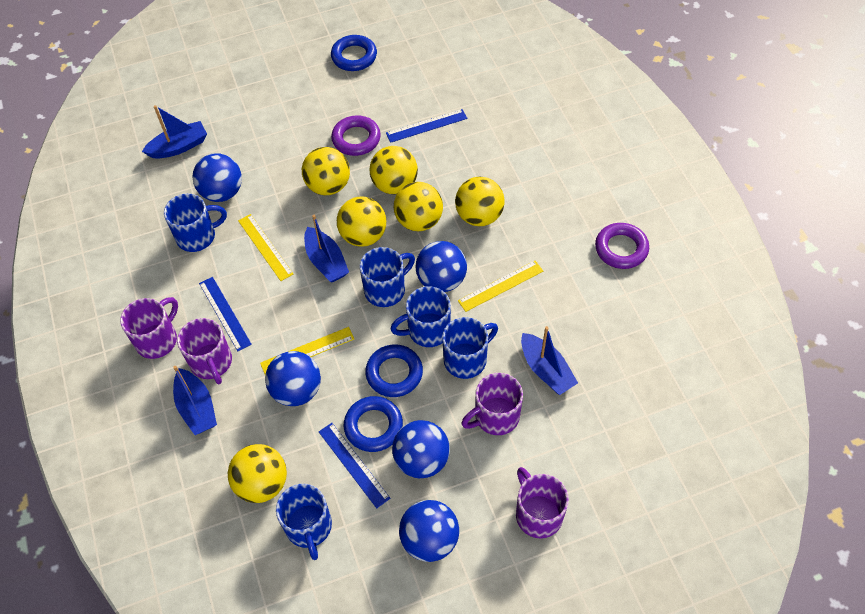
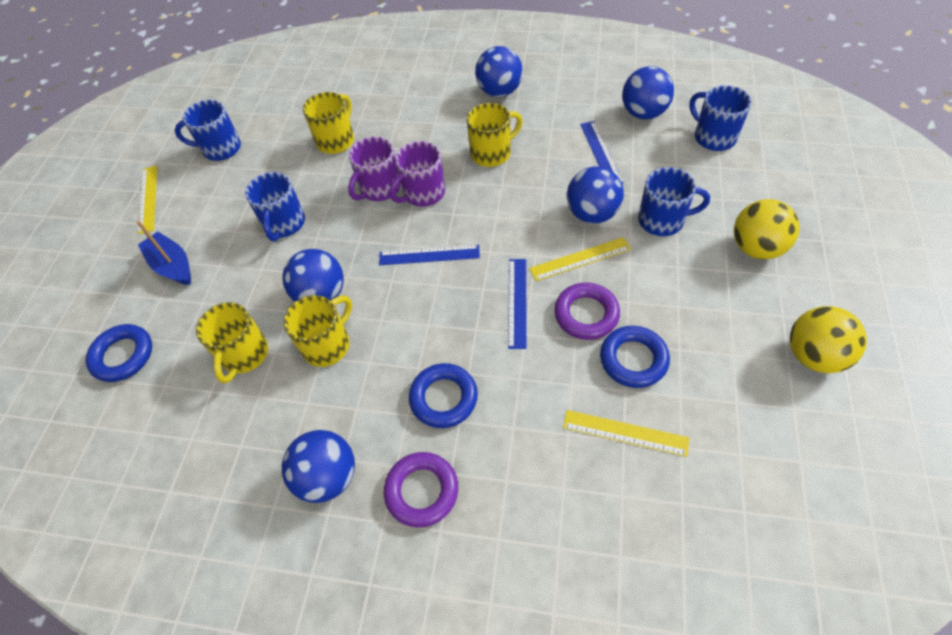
blue boat: [142,105,207,159] [173,366,217,435] [304,215,349,282] [521,326,578,395] = 4 -> [136,221,191,285] = 1
blue mug: [164,193,227,252] [276,484,332,560] [360,247,415,307] [391,286,451,347] [442,317,498,379] = 5 -> [175,100,241,161] [245,172,305,241] [638,167,710,236] [689,85,752,151] = 4
purple mug: [120,297,178,359] [177,318,232,384] [461,373,523,435] [516,467,569,539] = 4 -> [348,137,401,201] [390,141,445,206] = 2
yellow ball: [228,444,287,503] [302,147,350,195] [337,197,386,247] [370,146,418,194] [394,182,443,231] [455,177,505,226] = 6 -> [734,199,799,259] [790,306,867,373] = 2
yellow mug: none = 0 -> [196,302,268,383] [283,295,352,367] [303,92,354,154] [467,103,523,167] = 4

